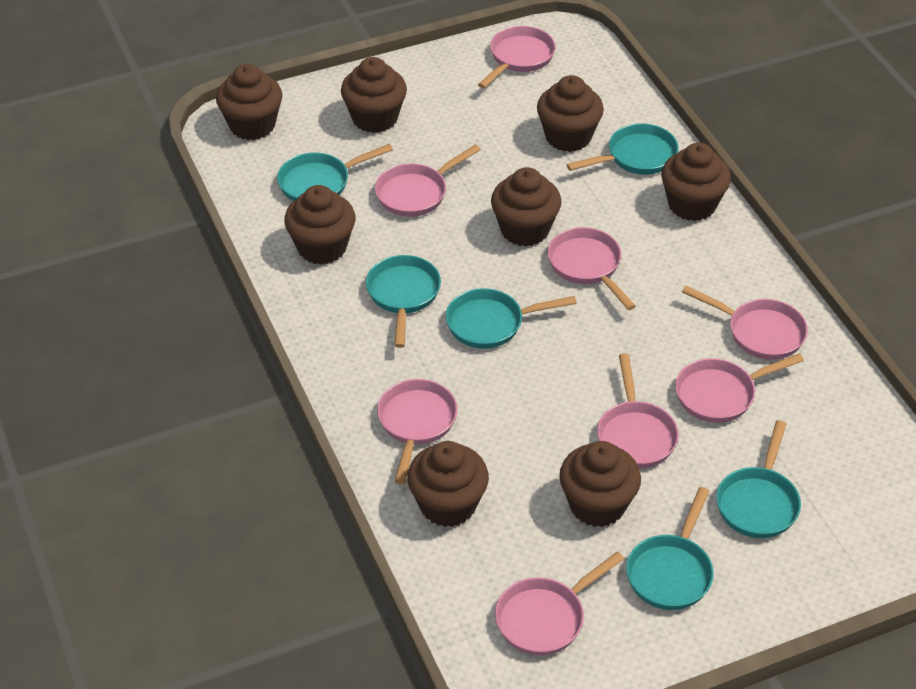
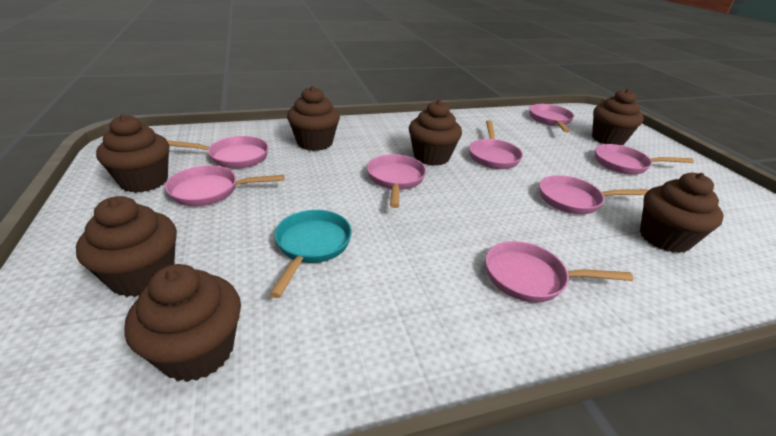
brown cupcake: [216,64,282,140] [284,185,356,265] [341,57,407,133] [407,441,489,527] [491,167,561,246] [537,75,604,152] [559,441,641,527] [661,143,731,221] = 8 -> [76,196,177,297] [96,114,169,193] [124,264,241,382] [287,86,340,151] [409,100,462,166] [592,89,644,145] [640,173,724,253] = 7
turquoise pan: [277,144,393,201] [366,255,441,348] [446,288,577,349] [567,123,679,175] [626,487,714,610] [716,420,801,538] = 6 -> [269,210,352,298] = 1

